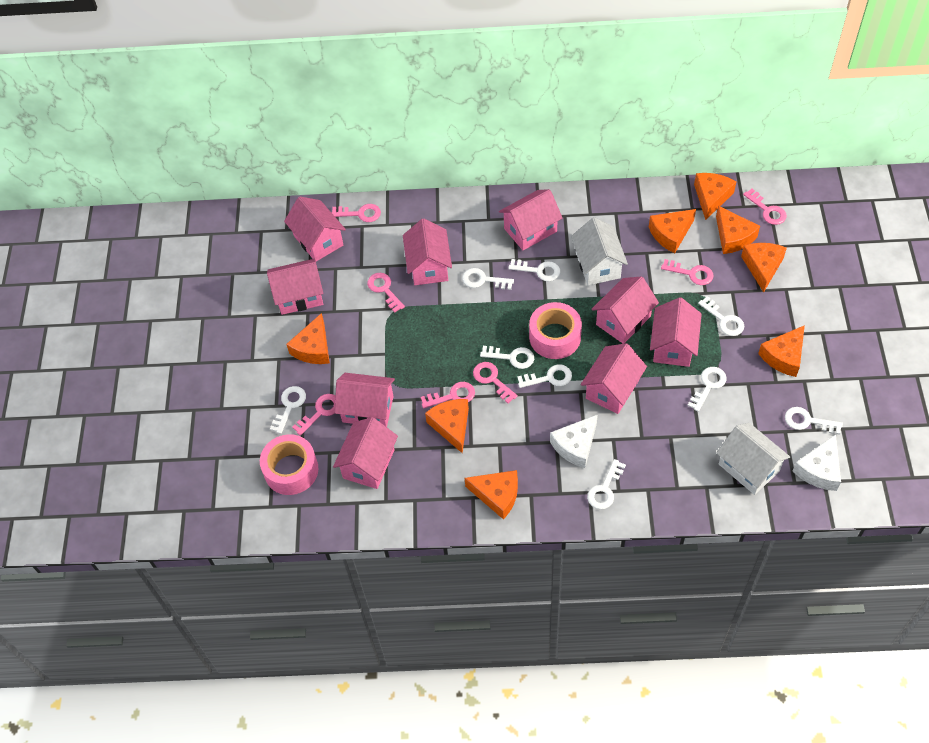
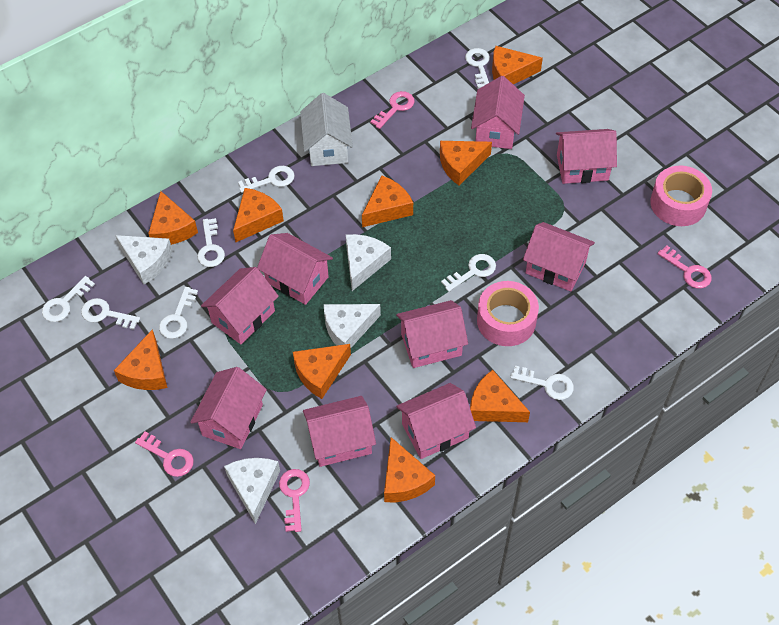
orange cheese: [286,313,330,364] [425,399,469,453] [465,470,518,520] [649,209,696,253] [694,173,736,220] [716,206,760,254] [741,243,787,292] [758,325,805,377] = 8 -> [114,329,167,390] [148,191,198,245] [233,188,284,242] [293,344,351,399] [362,176,413,227] [384,437,435,502] [440,141,492,186] [470,370,530,422] [492,46,543,84] = 9
pink key: [292,394,335,436] [331,204,381,222] [367,273,405,313] [421,382,475,408] [473,362,518,403] [661,259,713,285] [743,189,787,225] = 7 -> [135,432,194,477] [279,469,310,532] [370,91,415,129] [657,245,712,289] = 4
white cheese: [550,414,598,468] [793,434,841,491] = 2 -> [115,235,173,284] [224,458,280,524] [324,304,381,349] [346,234,391,291] = 4
white house: [571,217,628,285] [716,423,790,495] = 2 -> [300,93,353,166] = 1
white key: [270,386,306,434] [462,268,514,290] [480,346,534,369] [508,259,560,281] [517,364,572,388] [587,459,626,509] [687,367,727,412] [698,296,744,336] [785,407,843,434] = 9 -> [42,276,95,322] [81,298,140,330] [159,287,198,339] [197,218,225,267] [238,166,295,193] [441,254,496,292] [465,48,490,88] [510,365,574,400] = 8

